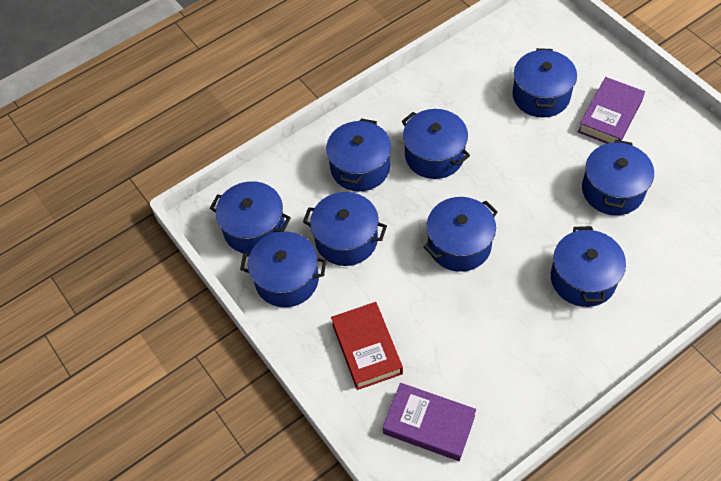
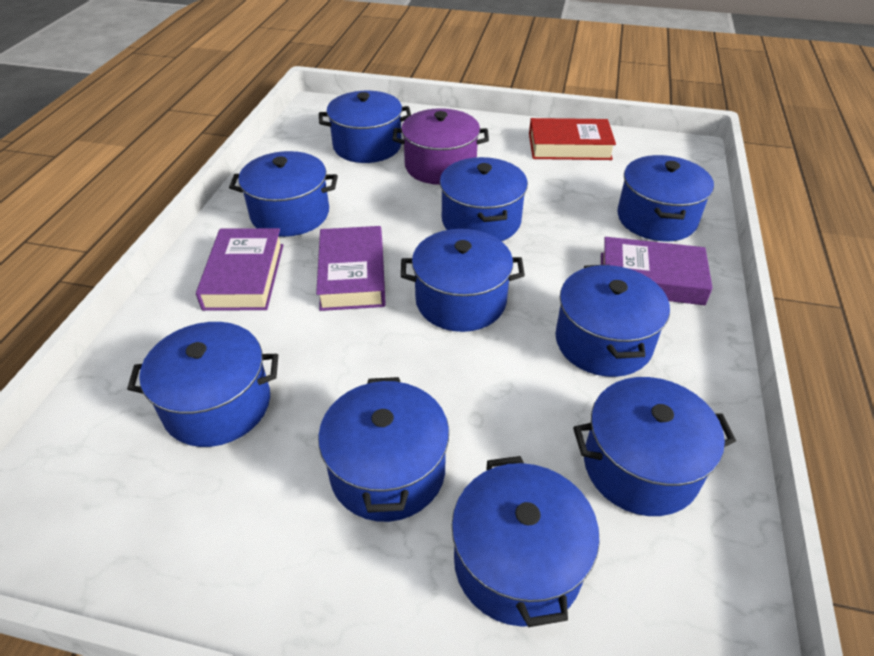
blue pot: [210,181,291,253] [240,232,326,307] [303,192,387,266] [326,118,391,191] [402,109,470,179] [424,197,498,272] [512,48,577,117] [551,226,626,307] [582,140,654,215] = 9 -> [127,322,278,447] [229,151,338,237] [318,377,449,522] [319,91,411,163] [401,229,525,332] [440,157,528,241] [452,456,600,627] [555,264,670,377] [573,377,736,516] [617,155,714,242] = 10
purple book: [383,383,476,461] [578,77,645,144] = 2 -> [196,228,283,311] [316,226,386,311] [601,237,713,305] = 3
purple pot: none = 0 -> [392,108,489,185] = 1

